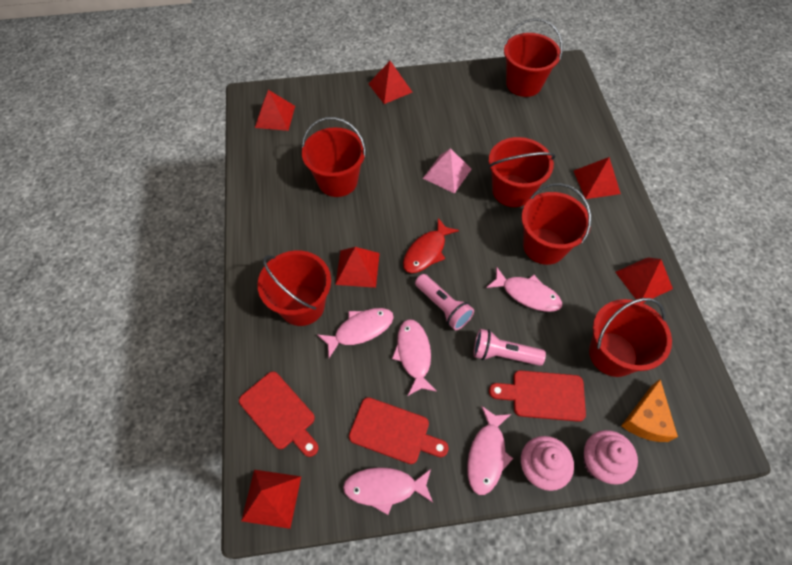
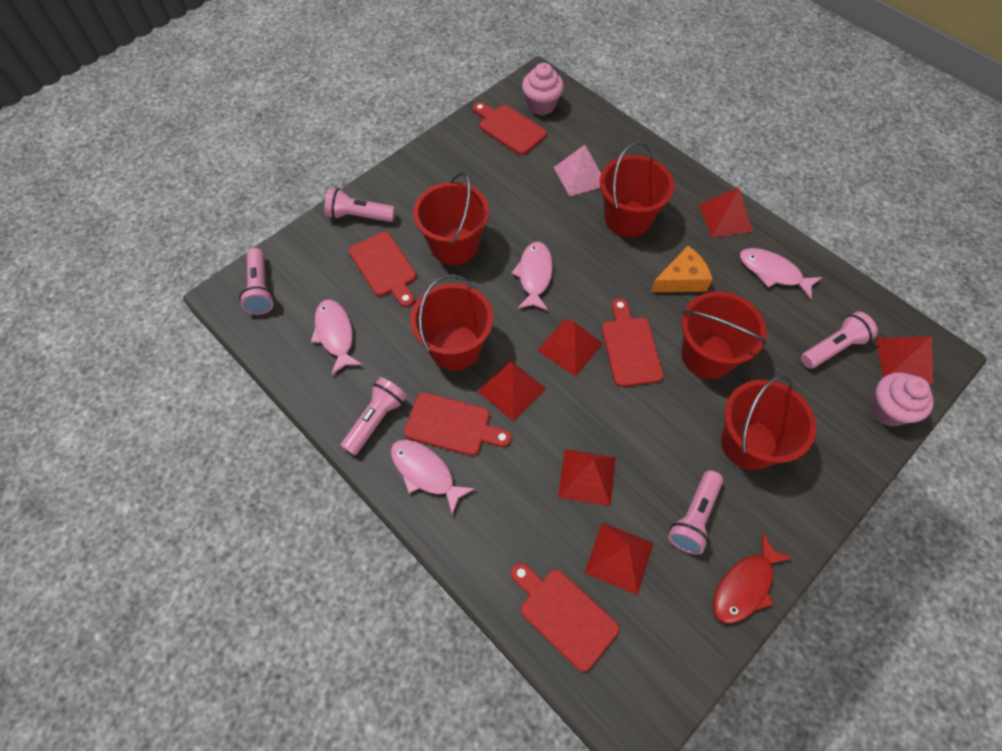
pink fish: [318,308,394,358] [343,467,433,515] [392,319,437,396] [467,406,513,495] [486,266,562,312] = 5 -> [311,300,362,375] [391,440,475,514] [511,242,553,311] [740,248,822,299] = 4
pink flashlight: [415,274,474,330] [473,329,546,366] = 2 -> [239,248,275,315] [325,188,395,222] [341,377,407,455] [668,470,723,555] [801,311,878,369] = 5
red bucket: [258,250,331,326] [302,117,366,197] [488,137,555,207] [504,18,563,97] [521,183,591,265] [589,298,672,377] = 6 -> [410,274,493,370] [413,172,489,265] [600,142,674,237] [681,292,767,379] [721,375,816,470] = 5
red cutting board: [239,371,319,457] [349,397,449,464] [489,370,586,422] = 3 -> [349,232,416,307] [404,392,511,456] [473,102,547,155] [511,563,619,672] [601,298,664,387] = 5

